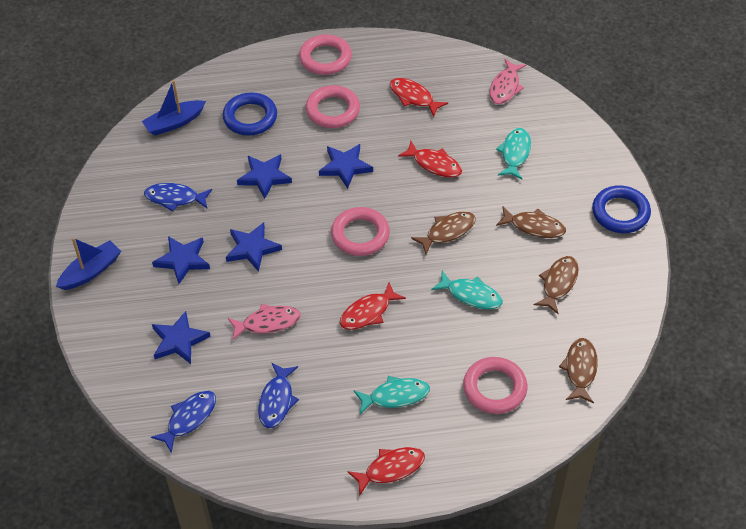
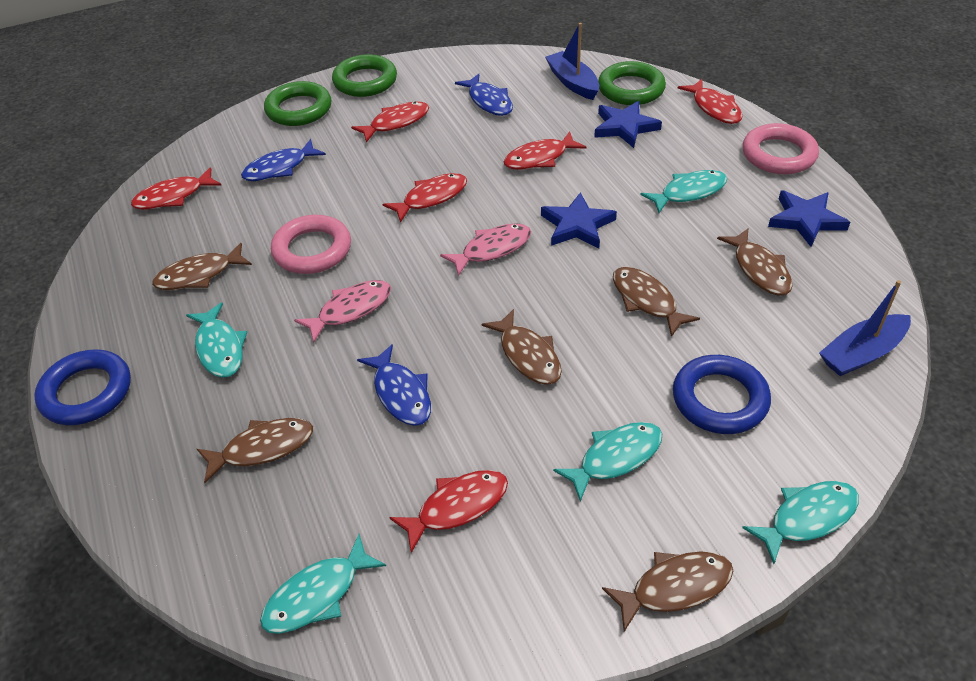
blue star: [152,236,210,284] [152,311,211,364] [226,222,282,272] [237,154,292,199] [319,144,373,189] = 5 -> [541,192,617,248] [594,101,662,148] [768,190,850,247] = 3
brown fish: [411,211,476,254] [496,207,566,238] [534,256,579,314] [559,338,598,403] = 4 -> [152,243,252,290] [197,418,313,483] [481,309,562,385] [602,551,733,632] [613,267,700,337] [717,229,793,295] = 6
green ring: none = 0 -> [264,81,331,126] [332,54,397,97] [598,61,666,105] = 3
pink ring: [299,34,352,75] [306,85,360,128] [331,207,390,256] [463,357,527,414] = 4 -> [271,215,351,274] [743,123,819,174] = 2
red fish: [340,282,406,330] [347,447,425,496] [390,78,448,117] [398,141,462,178] = 4 -> [131,167,221,210] [351,101,429,143] [383,173,467,223] [389,470,508,553] [503,131,587,170] [678,79,743,124] = 6
turquoise fish: [354,376,430,414] [431,271,503,309] [496,128,531,179] = 3 -> [186,302,247,378] [260,534,386,634] [553,422,662,502] [640,170,727,213] [742,481,859,564] = 5

